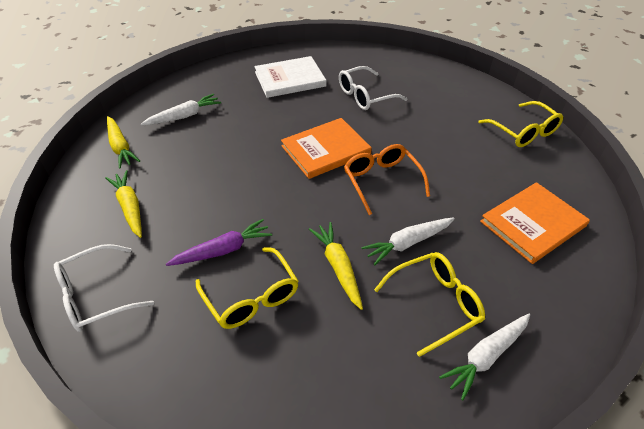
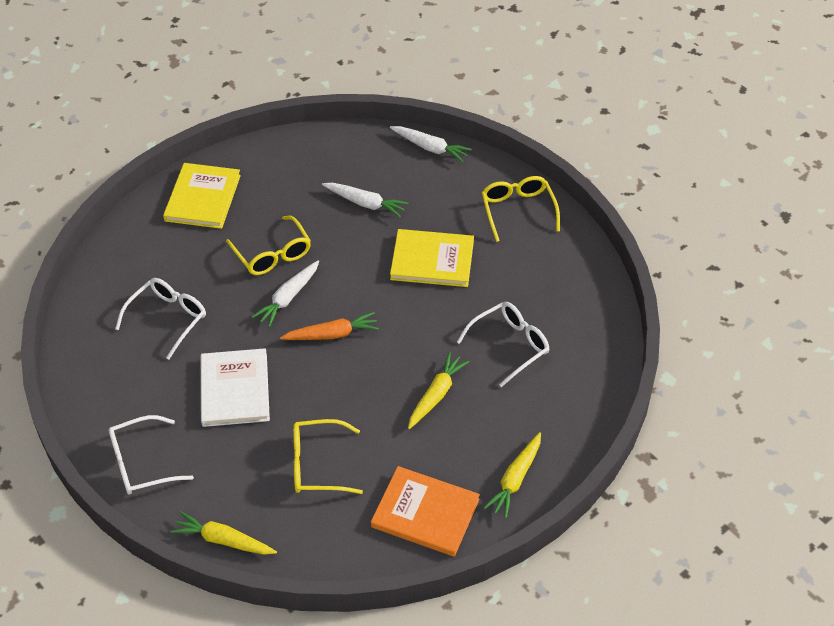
orange book: [281,118,372,179] [480,182,590,264] = 2 -> [371,466,480,557] = 1
orange carrot: none = 0 -> [280,312,379,340] = 1
orange glasses: [344,144,430,215] = 1 -> none = 0
purple carrot: [166,219,272,266] = 1 -> none = 0
white glasses: [54,244,154,332] [339,66,407,110] = 2 -> [108,415,194,495] [115,278,206,359] [457,302,549,387] = 3
yellow book: none = 0 -> [163,163,241,229] [390,229,474,287] = 2

